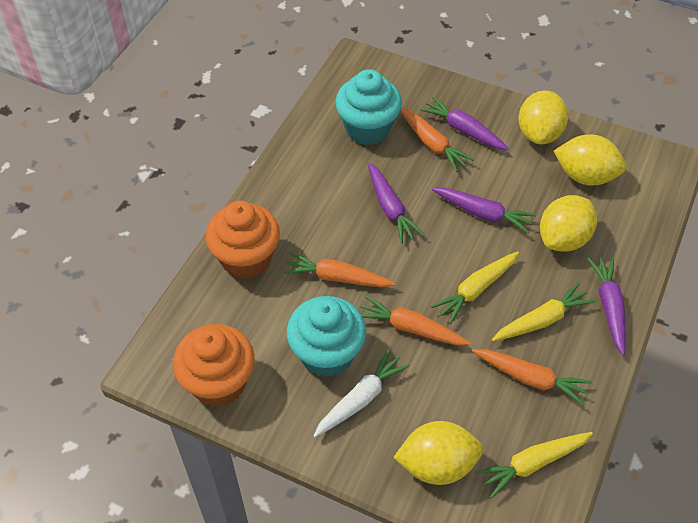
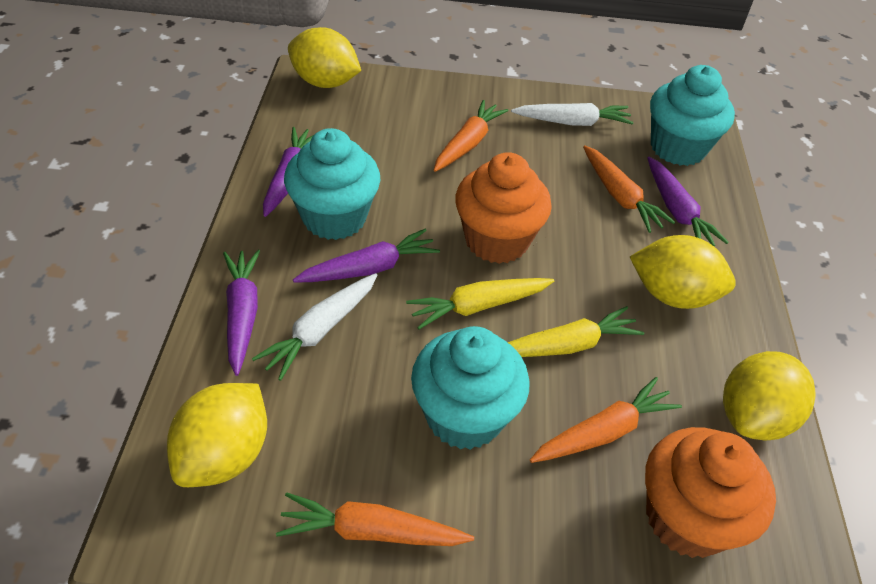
turquoise cupcake: [287,296,366,377] [335,69,402,145] = 2 -> [284,128,381,240] [411,326,529,450] [650,65,735,166] = 3
white carrot: [313,349,410,437] = 1 -> [252,273,377,381] [511,103,634,126] = 2
yellow carrot: [431,251,519,324] [476,432,593,498] [492,282,595,341] = 3 -> [406,278,554,329] [508,306,644,357] = 2

